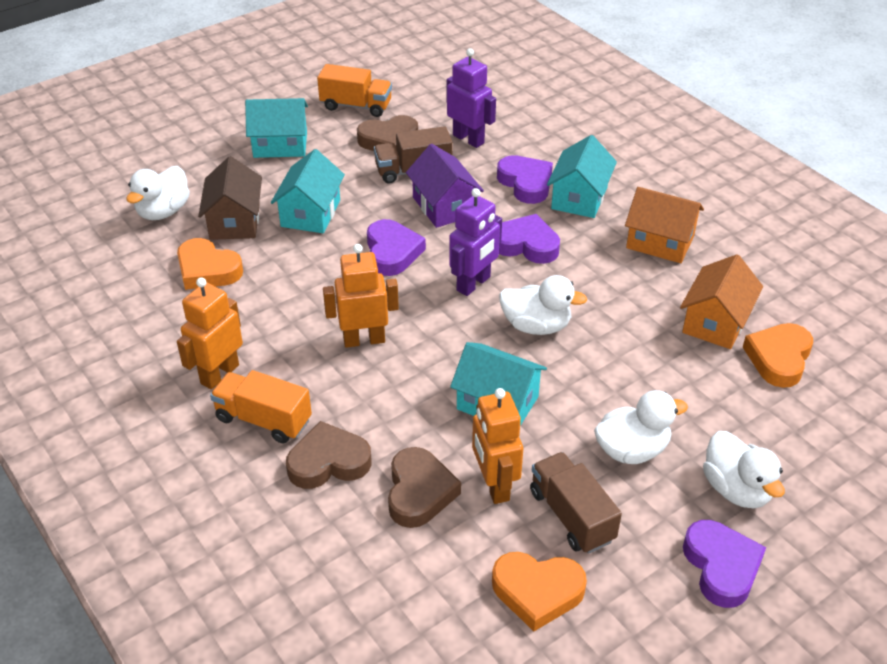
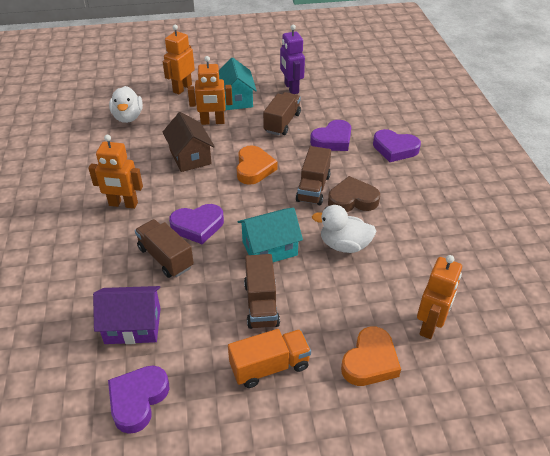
brown heart: [286,421,372,489] [357,115,418,151] [388,447,461,528] = 3 -> [328,176,380,212] = 1
brown truck: [374,126,453,183] [530,452,622,554] = 2 -> [135,219,194,278] [244,254,280,329] [263,92,301,135] [296,146,331,205] = 4
orange heart: [177,238,243,290] [492,552,587,631] [743,323,813,388] = 3 -> [237,145,278,185] [341,327,401,386] = 2
orange house: [625,187,704,263] [680,254,763,349] = 2 -> none = 0
orange robot: [177,277,243,390] [323,244,399,348] [472,388,523,504] = 3 -> [88,135,143,209] [163,25,195,94] [188,56,232,125] [417,255,462,339] = 4
orange truck: [210,370,312,443] [317,64,392,117] = 2 -> [228,329,311,388] = 1
purple robot: [447,48,496,148] [449,188,502,296] = 2 -> [280,24,305,94] = 1
turquoise house: [245,98,308,158] [271,149,345,233] [450,342,547,426] [547,135,617,218] = 4 -> [219,57,257,110] [238,208,303,262] = 2
white duck: [127,166,190,220] [499,275,587,335] [594,390,688,464] [703,431,785,509] = 4 -> [109,86,143,123] [312,205,377,253] = 2

